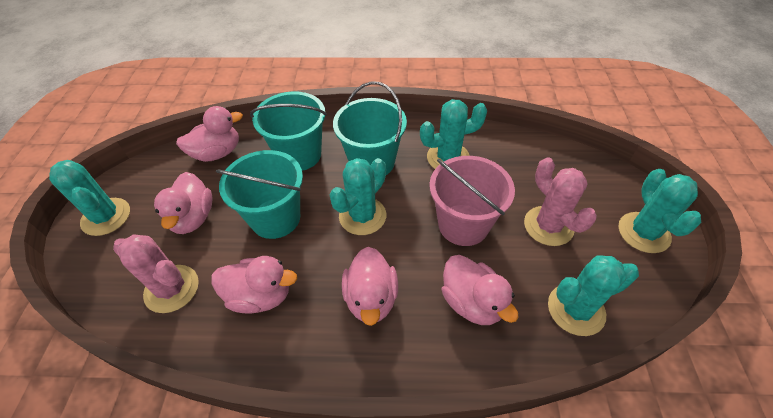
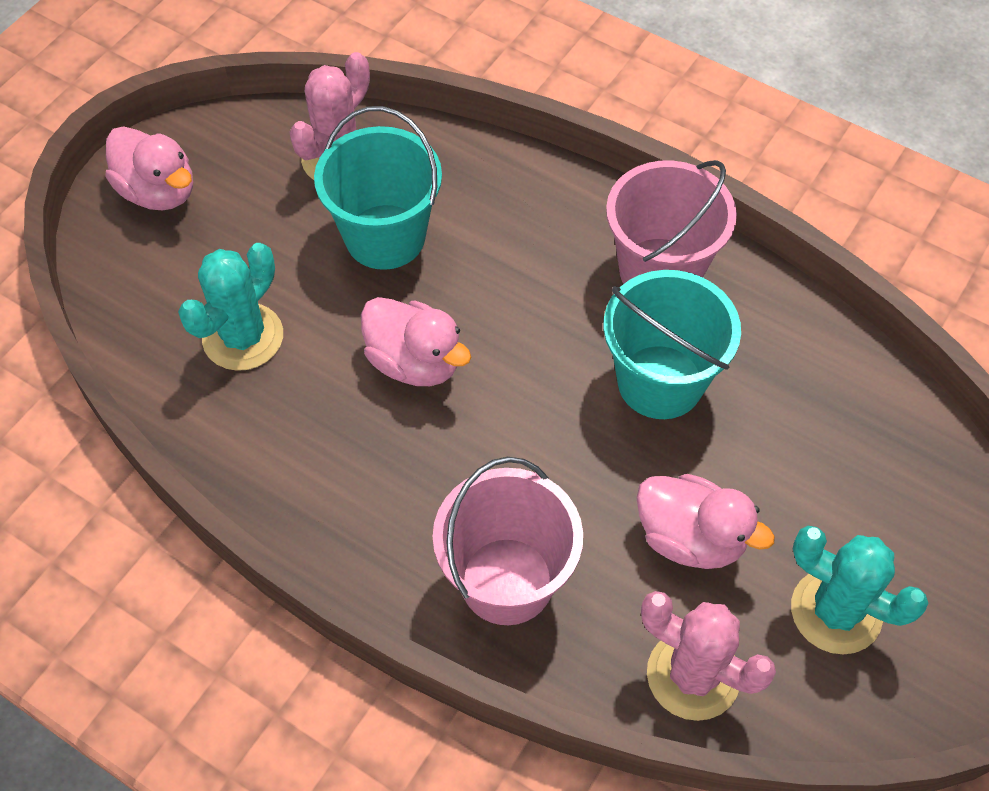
pink bucket: [429,156,515,246] = 1 -> [433,457,583,625] [606,160,737,284] = 2
pink duck: [154,172,213,234] [176,106,243,162] [212,256,297,314] [342,247,398,326] [442,255,519,325] = 5 -> [105,126,193,210] [361,297,471,386] [637,474,775,569] = 3
turquoise bucket: [216,150,303,239] [250,91,327,171] [333,82,407,175] = 3 -> [314,106,442,270] [604,270,741,419] = 2
turquoise cactus: [49,160,130,236] [329,158,386,235] [420,99,487,169] [548,256,639,336] [618,169,701,253] = 5 -> [178,243,283,371] [791,526,928,655] = 2

